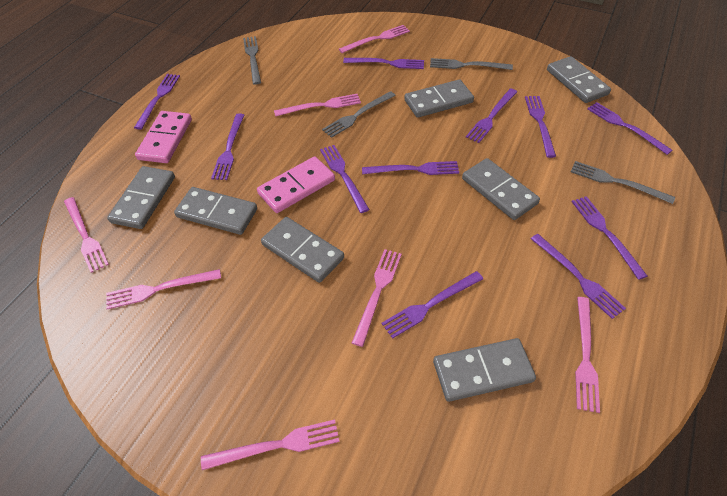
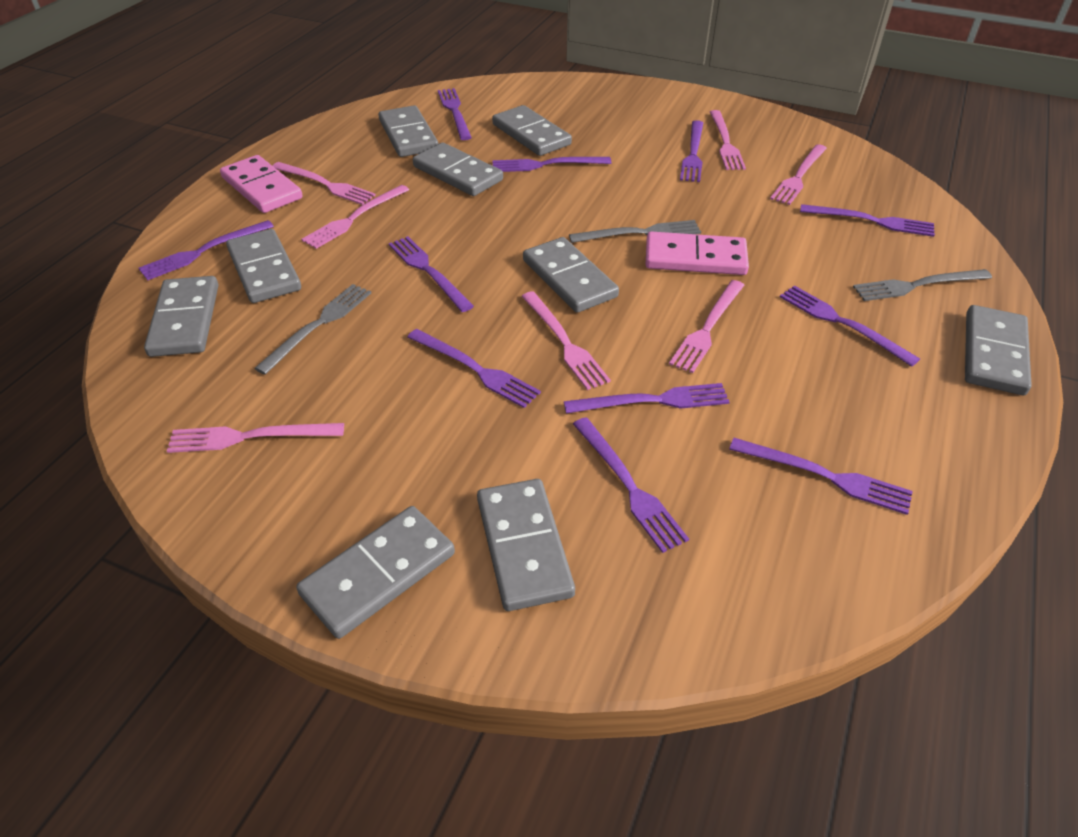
grey domino: [107,166,175,229] [174,187,257,235] [261,217,344,283] [404,80,474,118] [433,338,536,402] [462,158,540,220] [547,56,611,103] = 7 -> [144,276,218,357] [226,229,301,303] [296,506,455,639] [379,105,438,157] [413,142,503,196] [477,479,575,611] [492,105,572,156] [523,237,619,313] [965,305,1032,395] = 9
grey fork: [243,36,261,85] [322,91,396,138] [430,58,513,70] [570,161,675,204] = 4 -> [254,284,371,375] [569,220,701,243] [853,269,992,301] = 3

